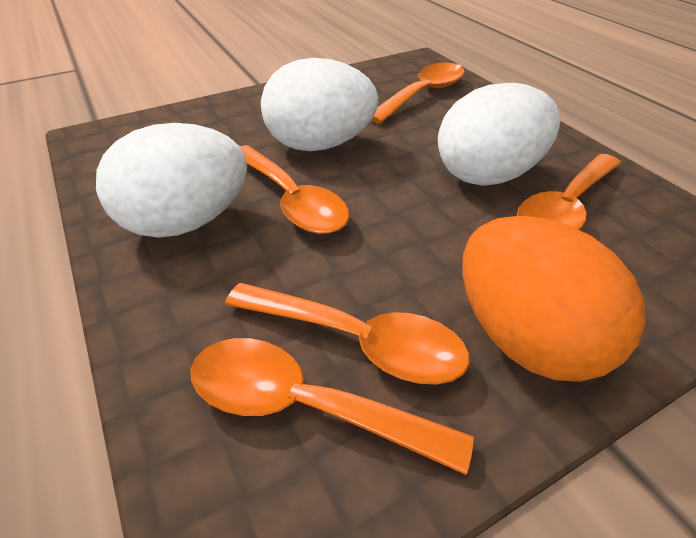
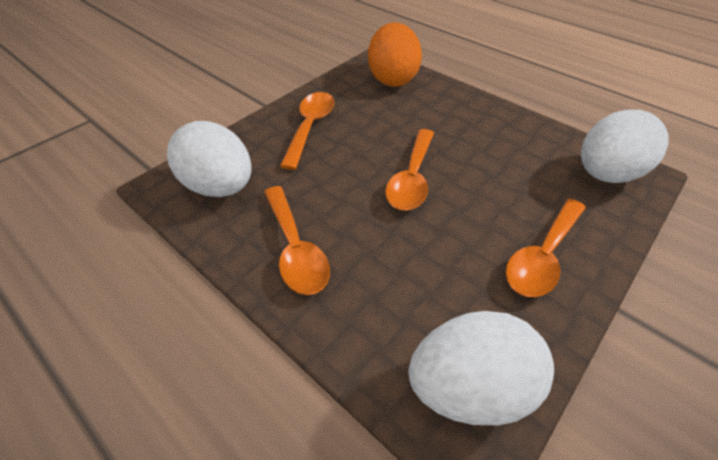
orange spoon: [190,338,474,475] [225,283,470,385] [240,145,349,234] [371,62,465,124] [517,154,621,230] = 5 -> [264,186,330,295] [280,92,334,170] [385,129,434,210] [506,199,586,297] = 4

